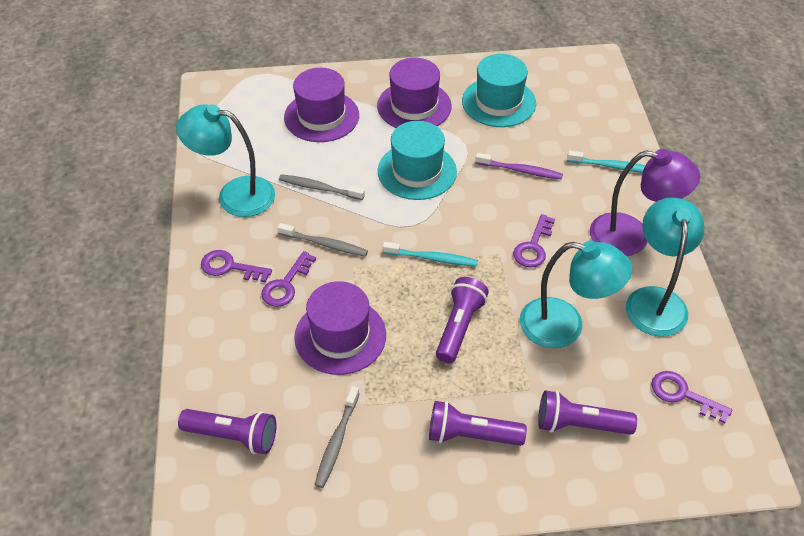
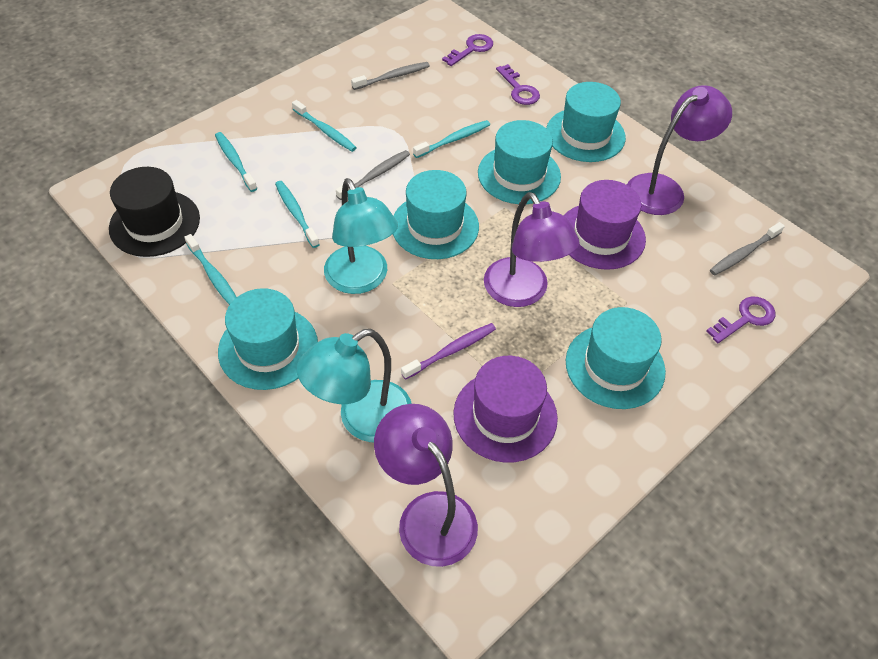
black hat: none = 0 -> [109,167,200,257] = 1
purple flashlight: [178,409,276,454] [429,401,527,446] [436,277,489,363] [538,390,637,435] = 4 -> none = 0
purple hat: [284,68,359,142] [294,281,386,375] [377,58,452,128] = 3 -> [453,356,558,463] [564,180,646,270] = 2
purple key: [201,250,272,283] [261,251,316,307] [513,214,555,268] [651,371,732,423] = 4 -> [442,34,493,66] [496,64,540,105] [706,296,775,343] = 3
purple lamp: [590,149,700,256] = 1 -> [374,404,478,567] [484,192,579,307] [627,85,732,215] = 3
turquoise hat: [378,121,457,200] [462,54,536,127] = 2 -> [218,288,318,390] [393,170,479,259] [478,120,561,204] [546,82,626,162] [566,307,666,409] = 5
turquoise lamp: [176,104,275,217] [520,241,632,348] [626,197,705,337] = 3 -> [297,329,412,442] [324,178,398,294] = 2
turquoise toothbrush: [383,242,478,267] [567,150,645,173] = 2 -> [184,234,237,305] [215,132,258,192] [275,181,320,248] [292,100,357,152] [413,120,490,158] = 5

